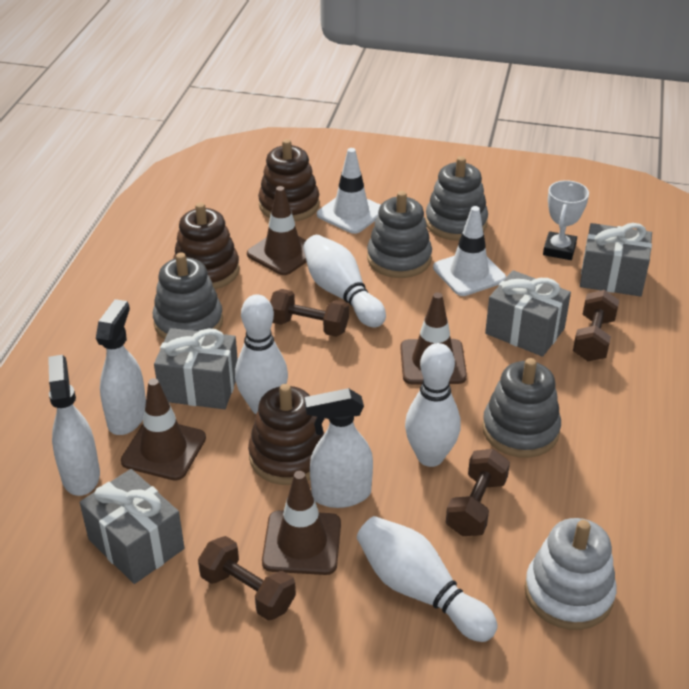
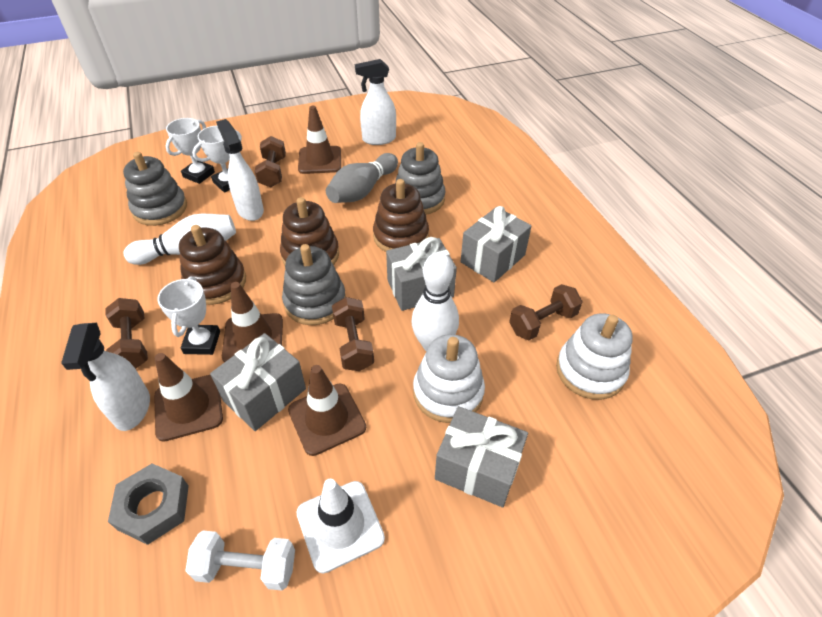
grey bowling pin: none = 0 -> [326,153,398,203] = 1
grey nut: none = 0 -> [108,464,189,545] = 1
grey stacking toy: [153,253,223,339] [367,191,432,278] [425,156,488,241] [482,358,561,458] = 4 -> [123,152,187,226] [282,244,346,325] [396,142,445,215] = 3
white bowling pin: [235,294,288,414] [303,235,386,328] [357,516,498,642] [405,343,461,467] = 4 -> [124,214,236,265] [411,252,459,351] = 2
white dumbbell: none = 0 -> [186,531,295,591] = 1
white stacking toy: [525,518,616,630] = 1 -> [413,334,485,423] [556,313,632,400] = 2
white traffic cone: [317,148,381,234] [433,206,506,296] = 2 -> [296,479,385,574] = 1
white trophy: [543,180,589,260] = 1 -> [157,277,220,355] [166,118,215,184] [192,126,242,193] = 3

